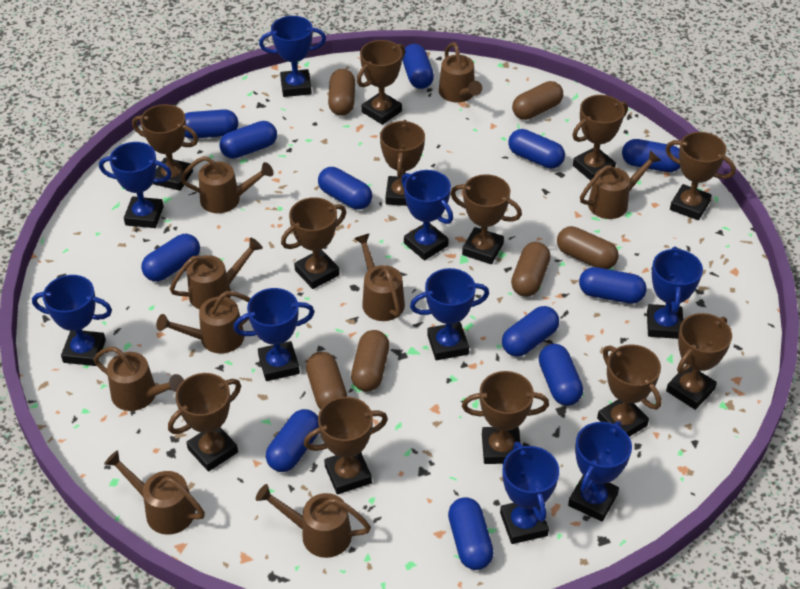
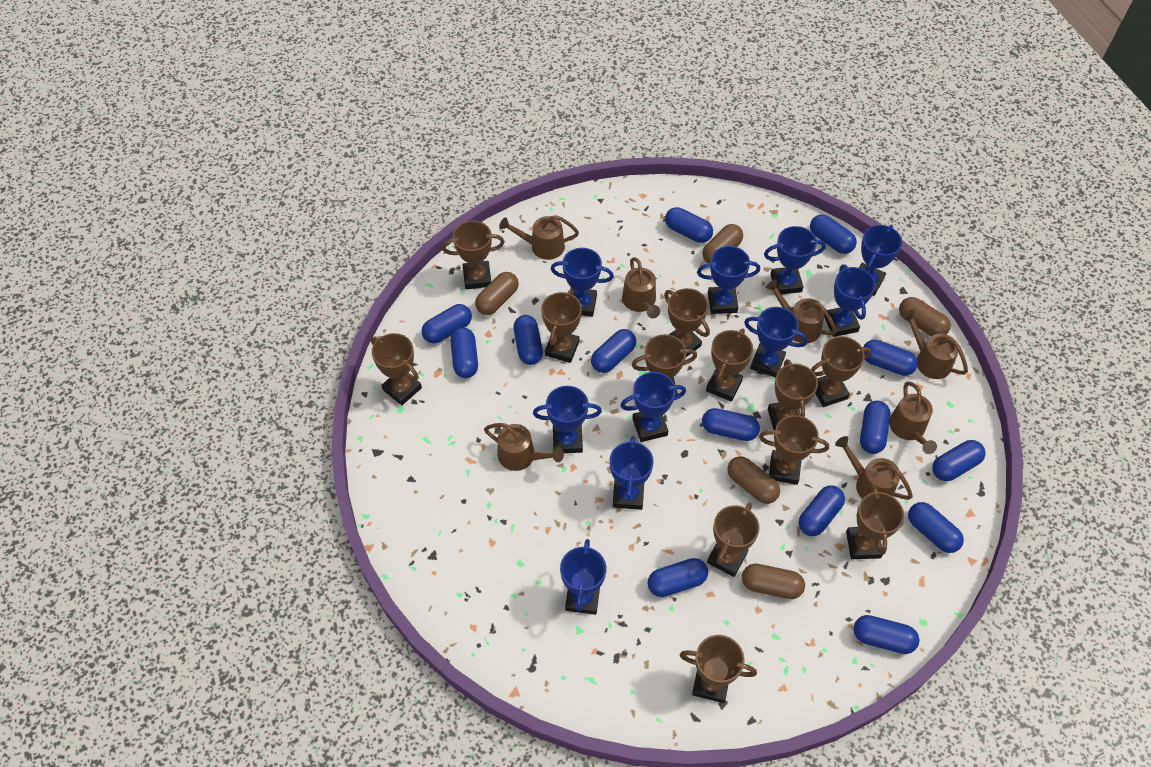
blue capsule: [141,234,200,282] [185,109,238,139] [220,121,277,159] [266,409,319,472] [318,167,372,210] [402,44,434,89] [448,497,494,570] [502,306,559,357] [508,129,565,169] [539,344,583,406] [579,267,647,304] [622,139,680,172] = 12 -> [422,304,472,343] [451,327,478,378] [514,315,543,365] [591,329,636,373] [648,558,708,597] [665,207,713,243] [702,408,760,441] [799,485,845,536] [810,214,857,254] [853,615,919,654] [860,401,890,454] [863,340,918,376] [908,502,964,553] [932,440,985,481] = 14
blue trophy: [32,275,112,366] [99,142,172,228] [233,288,315,381] [259,16,326,97] [401,170,453,261] [410,268,489,360] [500,442,559,544] [568,421,632,521] [647,247,703,339] = 9 -> [533,386,602,453] [551,248,614,317] [560,539,606,615] [610,436,654,510] [620,372,686,442] [697,246,760,314] [744,307,808,378] [764,226,826,295] [824,264,876,337] [859,225,902,296] = 10
brown capsule: [306,352,347,409] [328,69,355,116] [351,330,389,392] [511,242,551,297] [512,81,563,120] [557,226,618,269] = 6 -> [475,272,519,315] [702,224,743,263] [727,456,780,504] [742,564,805,599] [899,297,951,336] = 5
brown watering can: [93,347,184,411] [104,450,205,535] [156,291,251,354] [170,237,263,310] [180,156,274,213] [256,484,371,558] [354,233,405,321] [439,42,482,103] [580,150,661,219] = 9 -> [484,423,564,471] [499,215,579,260] [622,257,660,318] [765,280,837,343] [835,436,913,500] [889,382,937,454] [902,310,968,379] = 7

